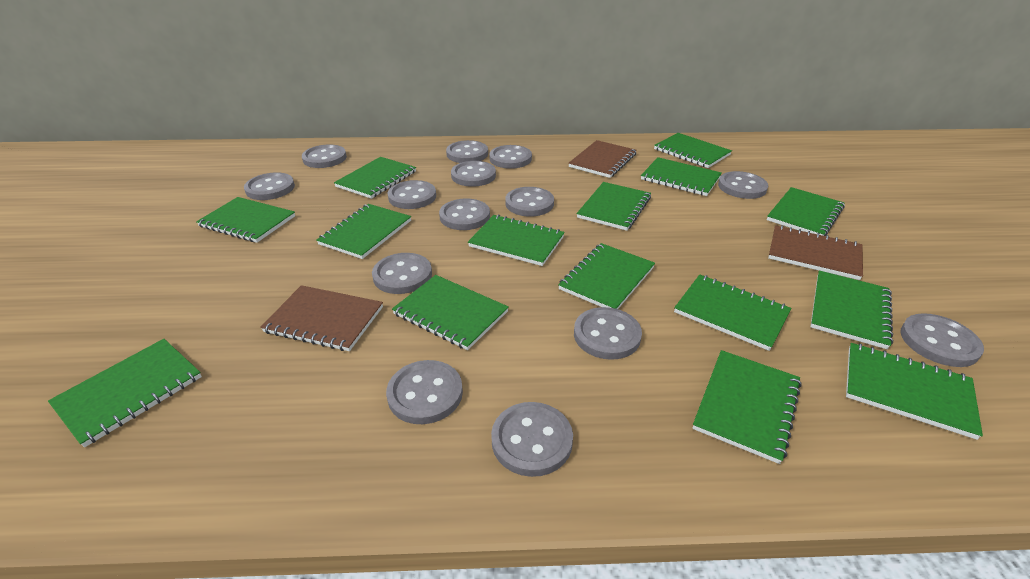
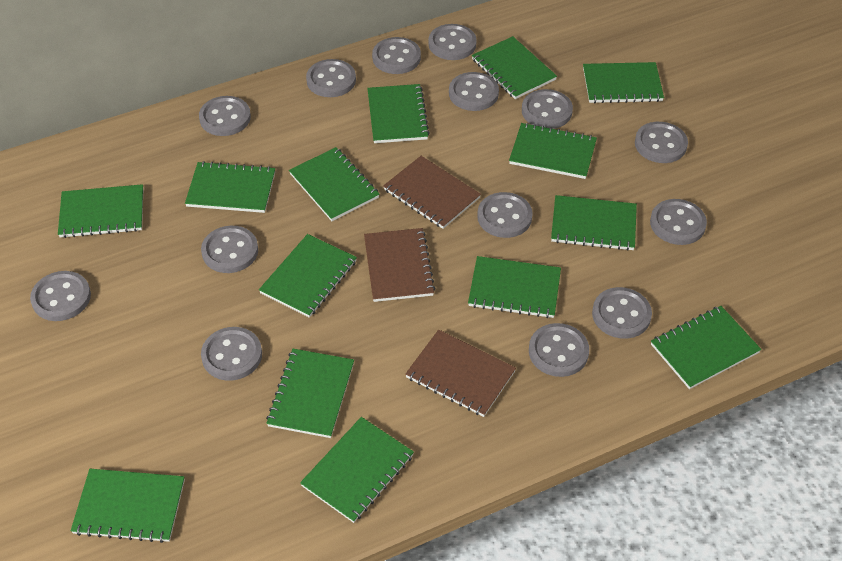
green notebook: [48,339,202,447] [196,197,295,243] [317,204,411,259] [334,157,416,199] [392,275,509,350] [468,214,565,266] [558,243,655,309] [577,182,651,231] [641,157,722,196] [654,133,732,168] [674,274,791,351] [692,350,802,464] [767,187,845,236] [810,271,893,349] [846,343,983,440] = 15 -> [58,184,144,238] [71,469,185,543] [185,161,275,213] [259,234,357,318] [266,349,354,438] [289,147,379,221] [300,417,414,523] [367,84,430,143] [468,256,561,318] [472,36,557,99] [509,123,597,179] [551,195,637,251] [583,62,664,103] [651,306,761,389] = 14

